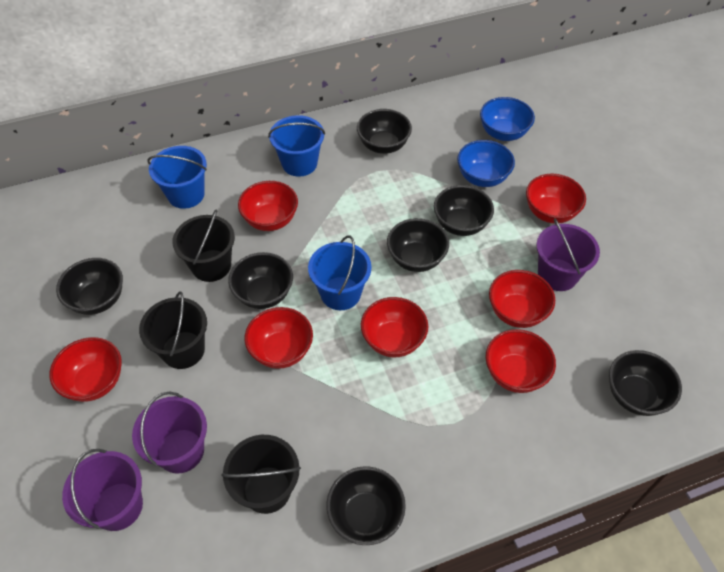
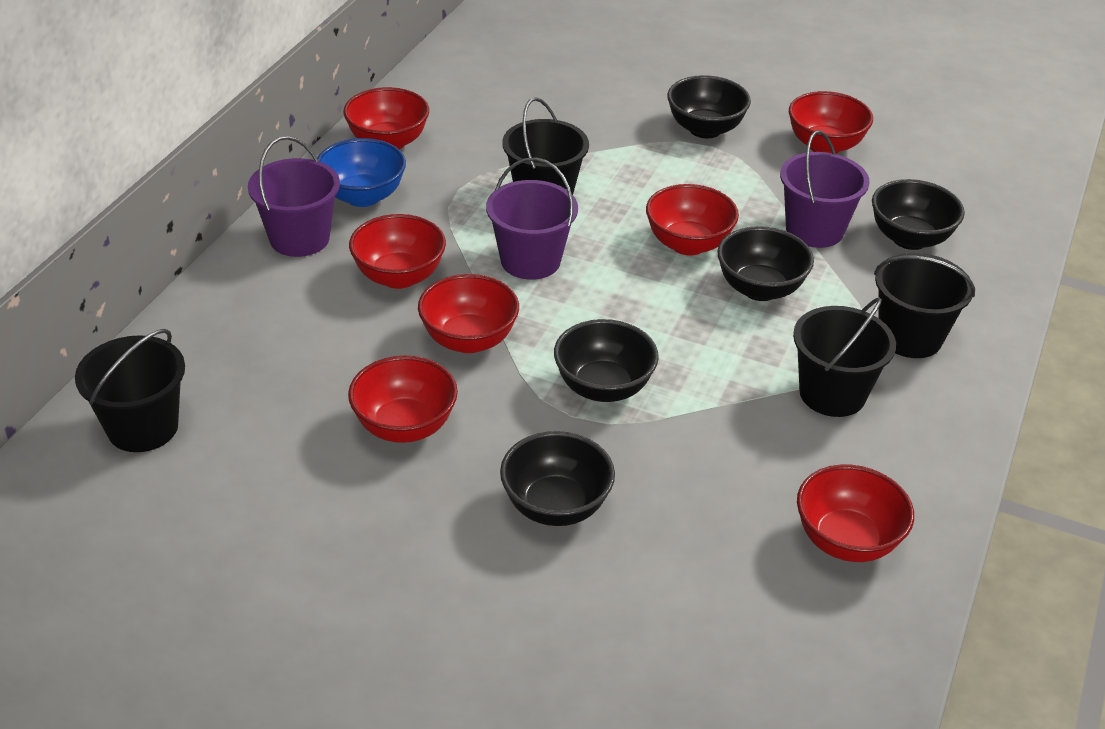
black bowl: [56,258,123,315] [228,252,293,309] [326,466,406,545] [357,109,412,154] [387,218,449,272] [434,185,494,236] [609,350,682,416] = 7 -> [500,431,615,526] [554,319,659,402] [667,75,751,138] [717,226,814,301] [872,179,965,250] = 5
black bucket: [139,291,207,369] [172,210,235,282] [221,435,301,514] = 3 -> [75,329,185,452] [502,97,589,195] [793,297,896,417] [874,253,975,358] = 4
blue bowl: [457,140,515,187] [480,97,535,141] = 2 -> [317,138,406,207] = 1
blue bucket: [147,146,207,209] [268,115,325,177] [308,235,371,310] = 3 -> none = 0

